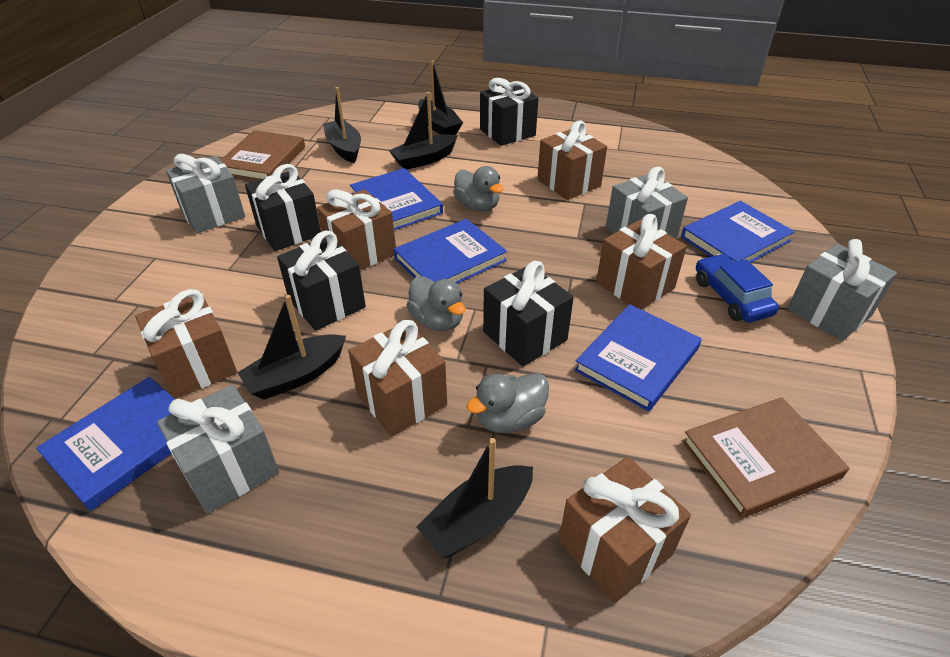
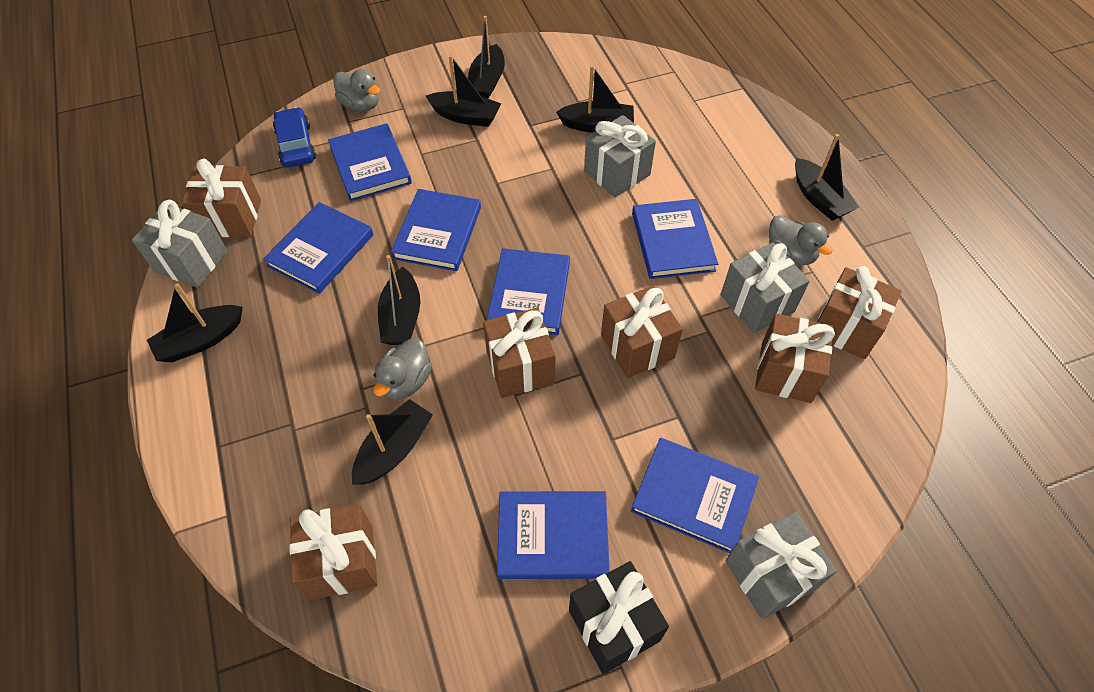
black boat: [237,295,346,400] [323,87,361,163] [389,92,458,170] [417,438,533,558] [418,60,463,135] = 5 -> [147,283,243,362] [352,399,433,485] [378,255,420,345] [426,55,501,127] [468,16,505,98] [556,65,634,133] [795,134,859,221] = 7
black gift: [245,164,321,251] [277,230,366,331] [480,78,538,146] [483,261,574,367] = 4 -> [569,561,669,674] = 1
blue book: [36,377,175,511] [350,168,443,230] [393,219,507,284] [574,304,702,412] [681,201,795,263] = 5 -> [263,202,373,294] [328,123,412,201] [391,189,481,271] [487,248,570,335] [497,491,610,579] [631,438,759,553] [632,199,718,279] = 7
brown book: [221,130,305,180] [682,397,849,519] = 2 -> none = 0

